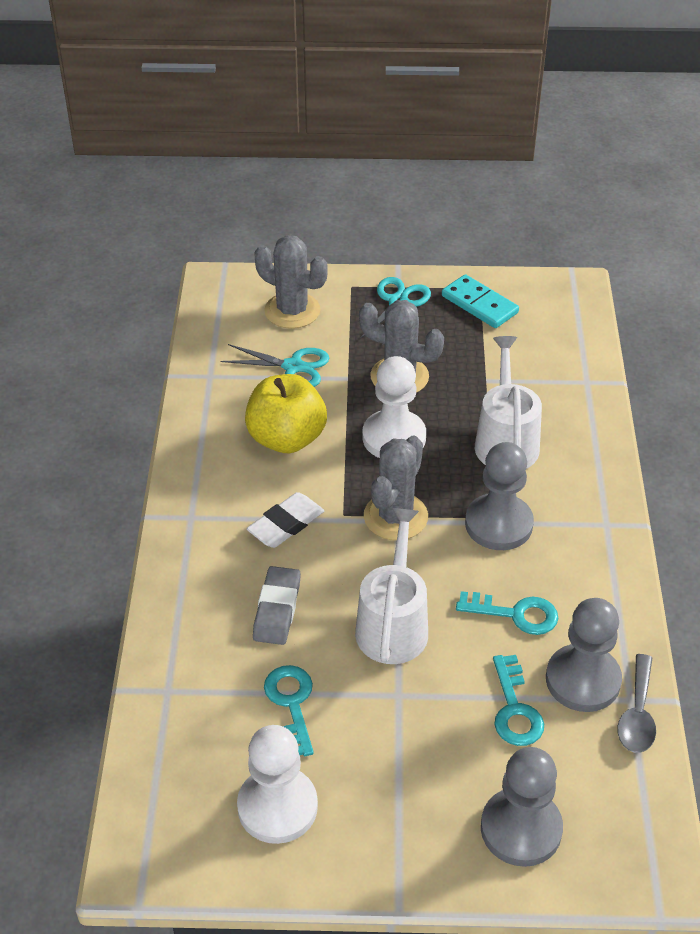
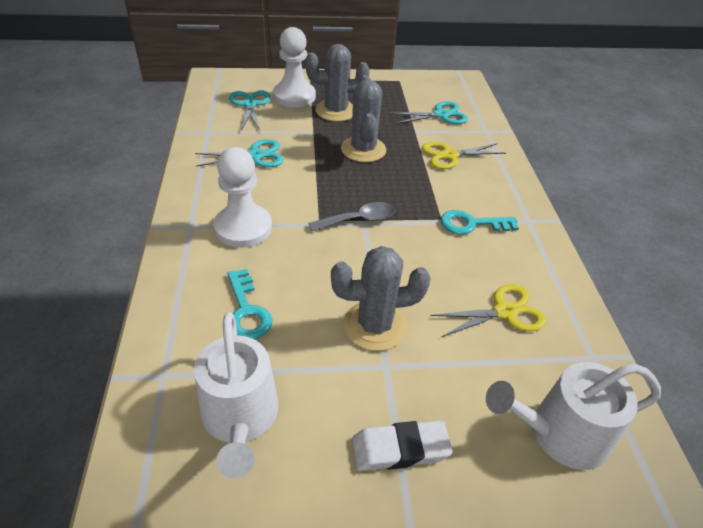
grey eraser: [253,566,301,645] = 1 -> none = 0
grey pawn: [465,442,534,550] [481,747,563,867] [546,598,622,712] = 3 -> none = 0
turquoise domino: [442,274,519,328] = 1 -> none = 0
turquoise key: [264,665,314,756] [456,591,558,635] [493,655,544,746] = 3 -> [227,269,272,339] [441,210,519,235] = 2
turquoise scissors: [221,344,329,387] [360,277,431,339] = 2 -> [195,139,284,167] [229,90,271,131] [390,101,468,124] = 3
yellow apple: [245,374,327,453] = 1 -> none = 0
yellow scissors: none = 0 -> [422,142,506,169] [431,284,546,337] = 2

